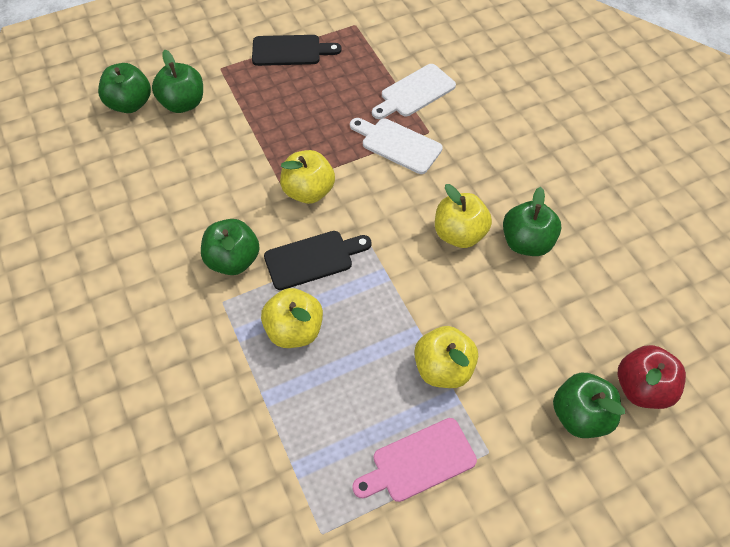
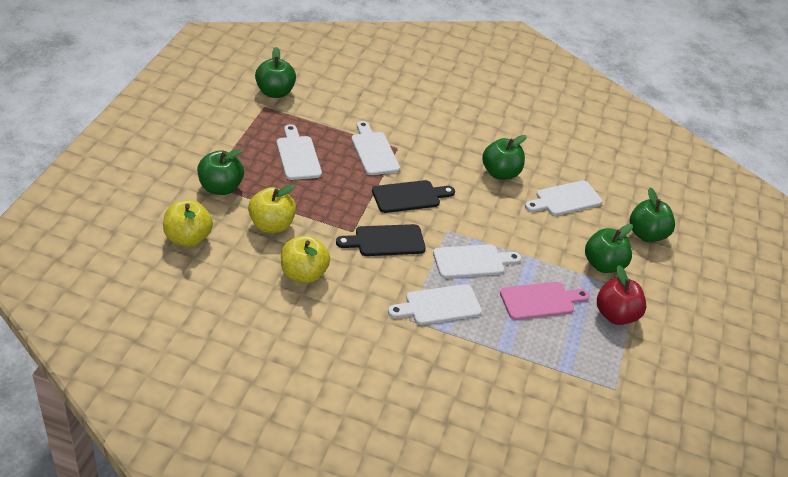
white cutting board: [350,118,443,174] [372,64,456,119] = 2 -> [277,124,322,180] [351,121,400,175] [388,284,482,325] [433,244,521,278] [525,180,603,216] = 5
yellow apple: [261,288,323,348] [280,150,335,204] [414,326,478,388] [435,184,492,248] = 4 -> [163,200,213,247] [248,184,296,233] [281,235,330,283] = 3

